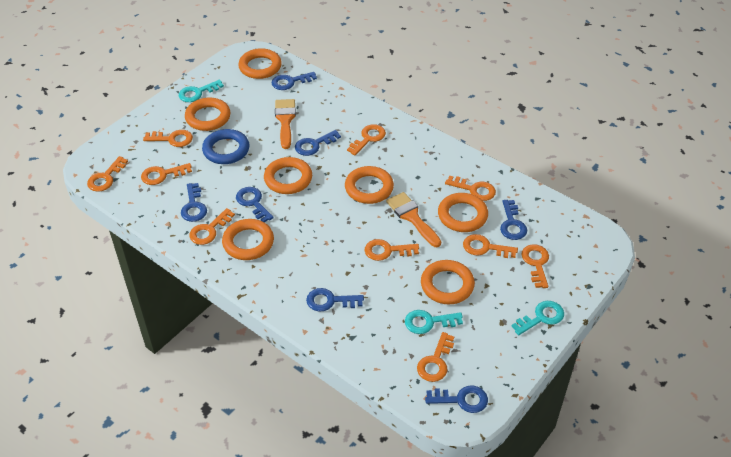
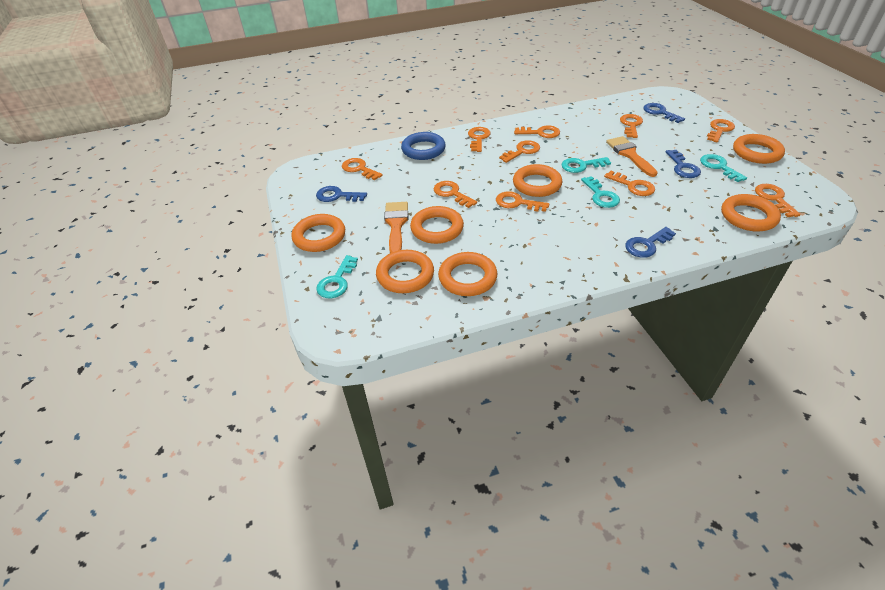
blue key: [181,183,207,222] [236,187,274,222] [272,72,317,90] [295,130,341,156] [306,288,364,311] [425,386,488,413] [500,200,527,240] = 7 -> [316,186,367,202] [625,227,676,258] [643,103,685,123] [666,150,701,178] = 4
turquoise key: [179,80,224,102] [405,310,463,334] [512,301,564,335] = 3 -> [316,255,358,298] [562,157,611,173] [581,176,620,208] [700,154,747,182] = 4

